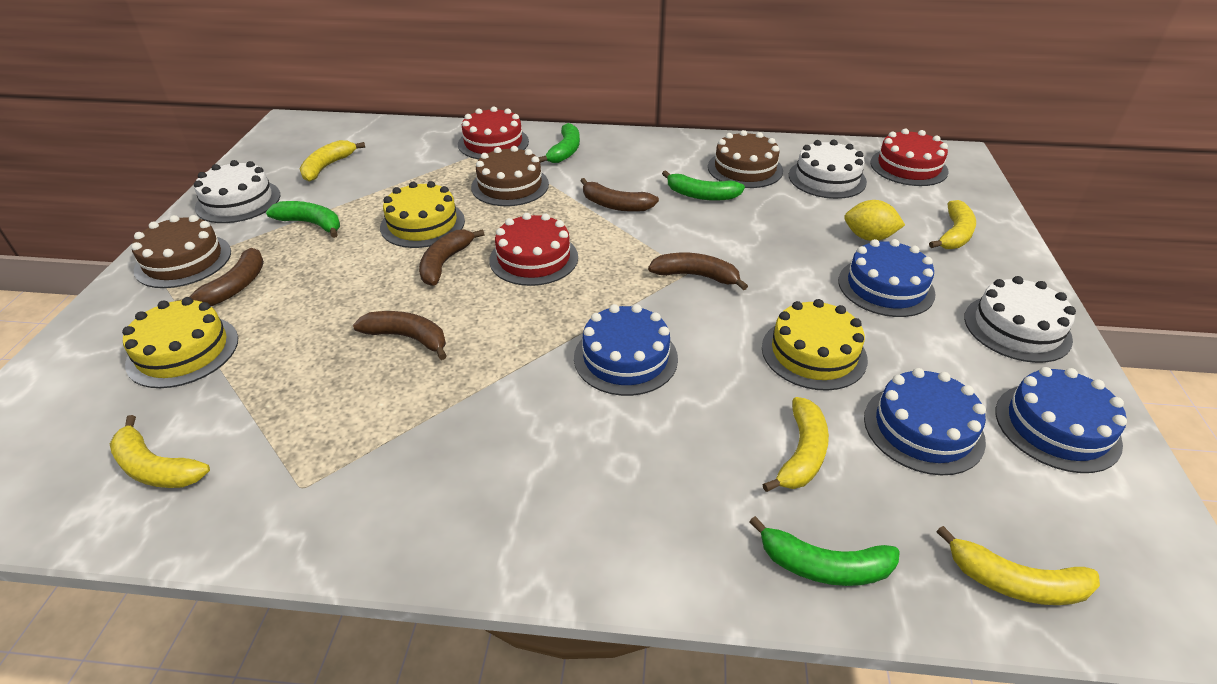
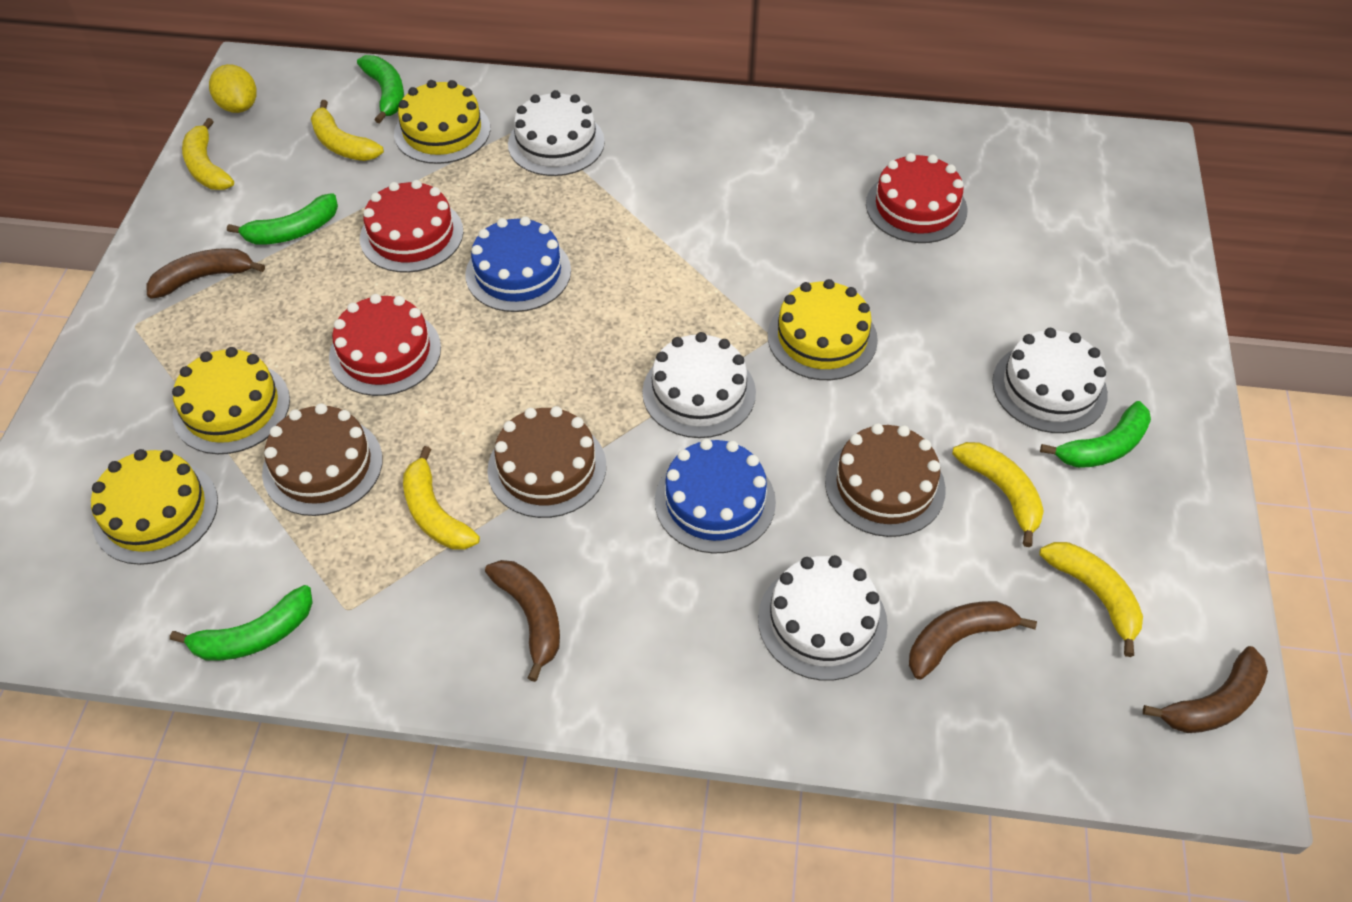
blue cake: [574,304,678,396] [838,239,936,317] [864,368,986,476] [995,367,1127,473] = 4 -> [465,217,571,312] [655,439,776,554] = 2
brown banana: [177,248,264,306] [353,311,447,360] [419,229,485,286] [580,178,659,212] [648,253,748,290] = 5 -> [146,248,265,299] [485,560,560,682] [909,601,1037,680] [1143,646,1268,733] = 4
white cake: [194,160,280,223] [789,140,867,199] [964,276,1076,363] = 3 -> [508,90,605,176] [642,332,756,438] [758,555,888,681] [992,328,1108,433] = 4
yellow cake: [122,297,238,388] [380,181,465,248] [762,299,868,391] = 3 -> [91,449,218,565] [172,347,290,454] [394,80,490,164] [768,279,878,380] = 4

